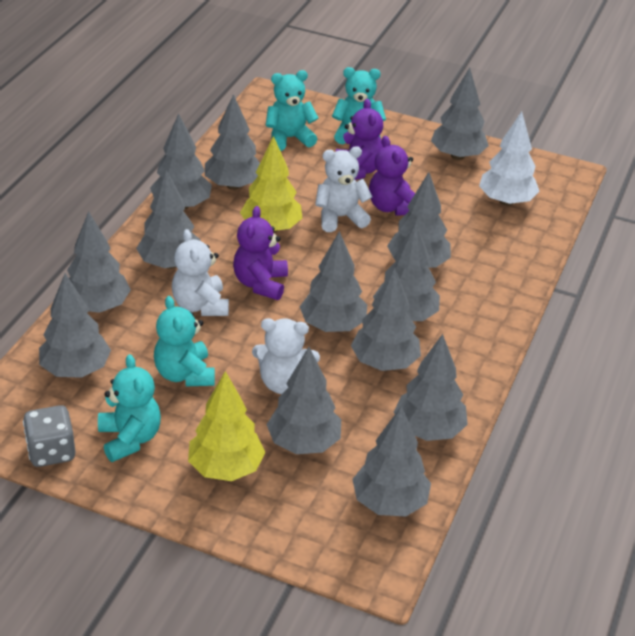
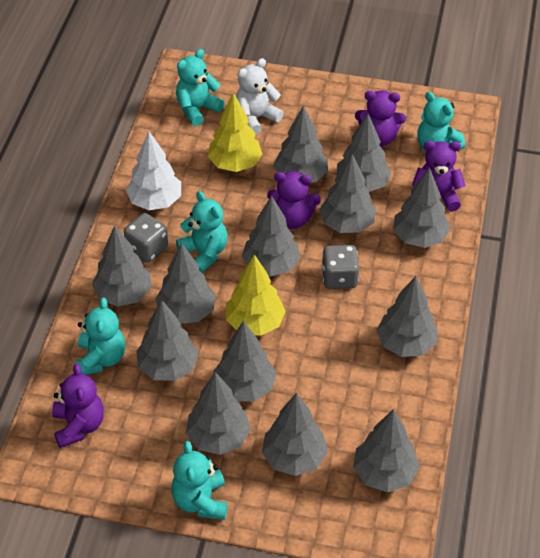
grey dice: [23,405,75,467] = 1 -> [124,213,168,263] [322,245,359,289] = 2
purple teddy bear: [233,206,288,300] [335,99,383,180] [369,136,415,216] = 3 -> [52,364,104,448] [267,171,321,229] [355,90,406,147] [412,141,465,212] = 4
turquoise teddy bear: [98,354,161,462] [154,296,215,386] [266,70,318,151] [332,67,386,144] = 4 -> [75,298,125,375] [171,441,228,520] [176,49,225,126] [176,191,228,273] [417,92,466,151] = 5
white teddy bear: [172,229,229,316] [252,318,320,394] [315,146,373,232] = 3 -> [236,58,284,135] = 1

